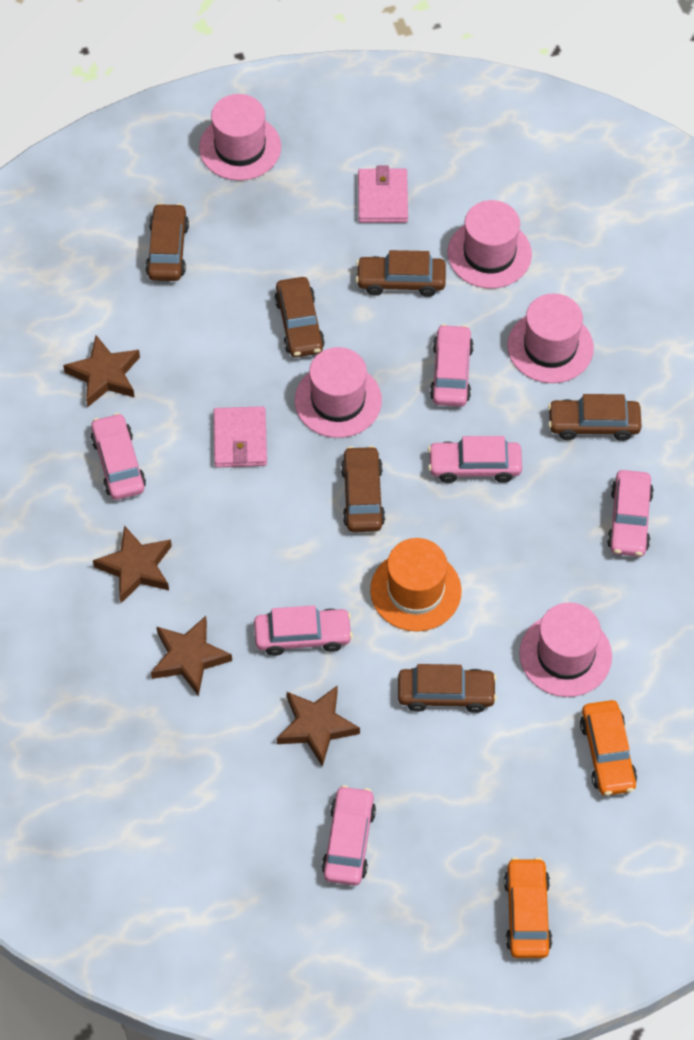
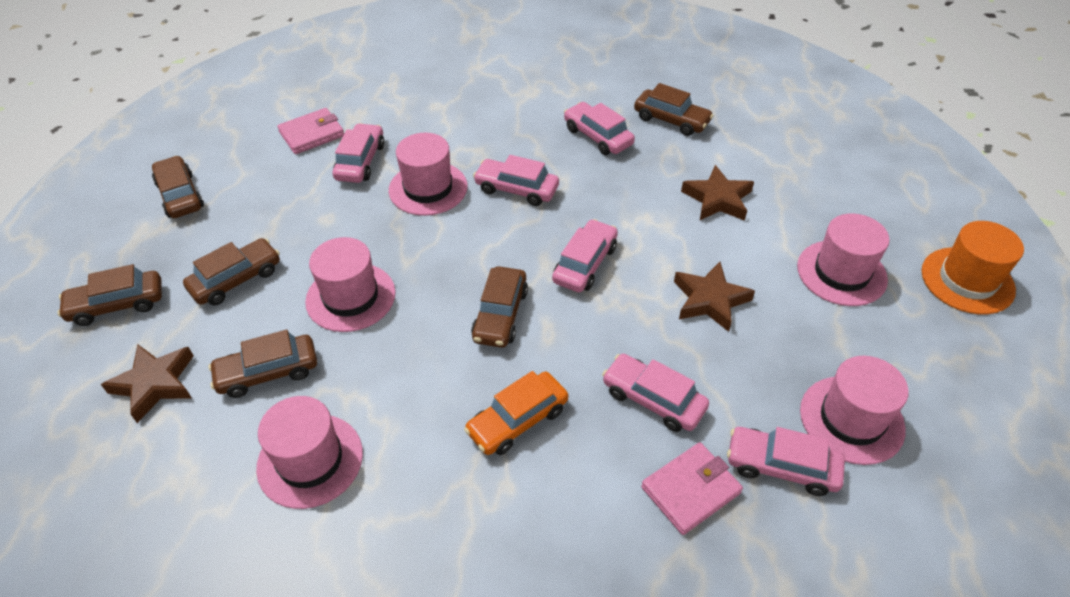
brown star: [63,335,140,407] [93,525,172,603] [151,616,232,696] [277,685,360,767] = 4 -> [101,344,194,423] [674,262,755,332] [681,165,754,221] = 3
orange car: [504,857,552,958] [580,700,637,796] = 2 -> [464,371,568,455] = 1

